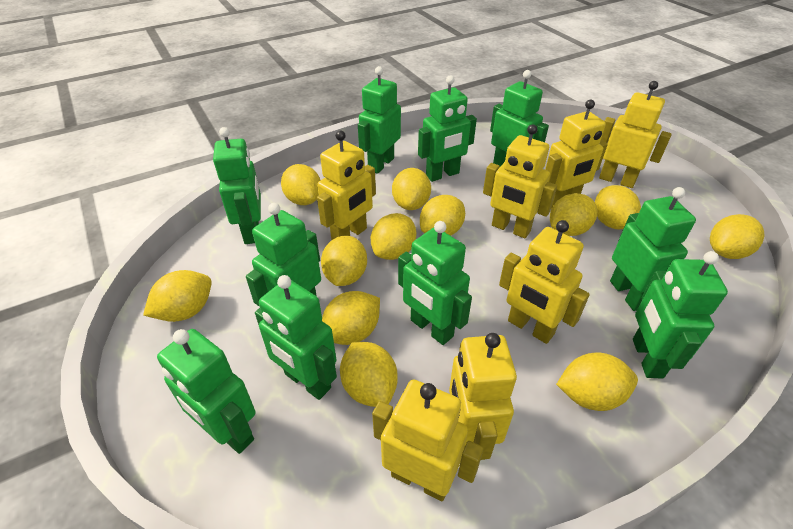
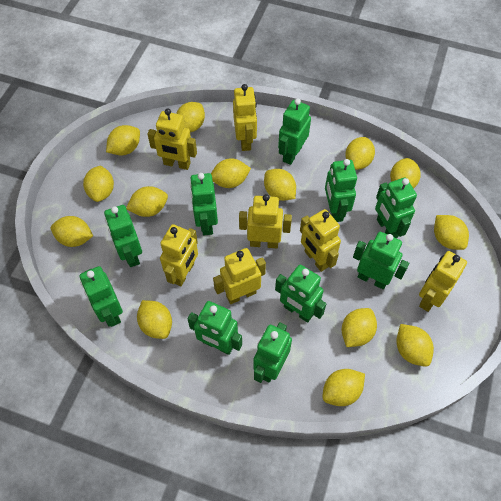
yellow lemon: [143,270,212,322] [281,164,320,205] [321,236,367,286] [322,291,380,345] [340,342,398,407] [371,213,416,260] [392,168,431,210] [420,195,465,236] [550,193,597,236] [556,353,638,411] [595,185,641,229] [710,214,764,259] = 12 -> [51,216,93,247] [83,165,114,202] [106,125,140,156] [126,186,168,217] [137,300,172,339] [176,102,205,132] [211,158,251,188] [264,169,296,201] [322,369,365,406] [342,308,377,347] [345,137,375,170] [390,158,421,189] [396,324,434,367] [434,215,469,250] = 14

